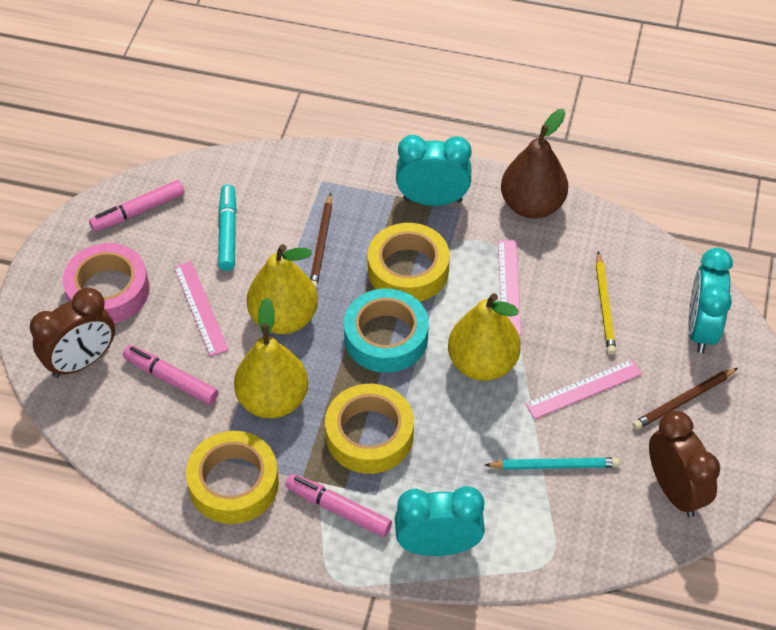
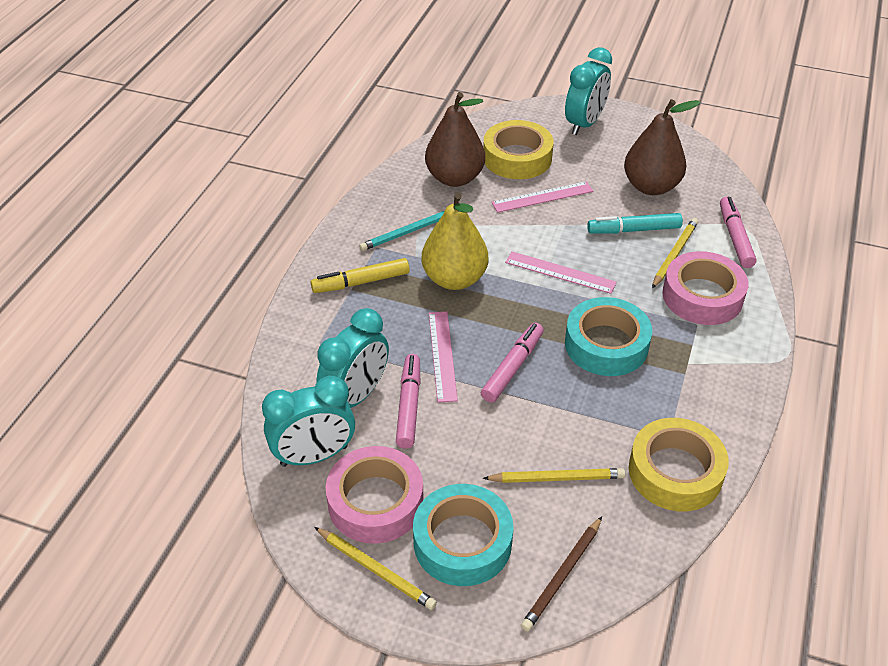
brown clock: [30,288,115,378] [649,411,720,518] = 2 -> none = 0
brown pear: [501,109,568,218] = 1 -> [425,92,485,187] [624,99,701,195] = 2
brown pencil: [310,193,332,288] [632,368,738,430] = 2 -> [521,516,602,632] = 1
pink tape: [63,243,150,324] = 1 -> [326,446,424,544] [662,251,748,325] = 2
turquoise tape: [344,288,429,373] = 1 -> [413,484,514,586] [565,297,652,376] = 2
yellow marker: none = 0 -> [310,258,410,293] = 1
yellow pear: [234,298,308,418] [247,244,318,334] [448,293,521,381] = 3 -> [421,193,488,290] = 1
yellow pencil: [596,252,616,355] = 1 -> [314,527,437,610] [483,468,625,483] [652,218,698,288] = 3
yellow tape: [186,431,279,524] [325,384,414,474] [368,223,450,302] = 3 -> [483,120,554,179] [629,418,729,511] = 2

